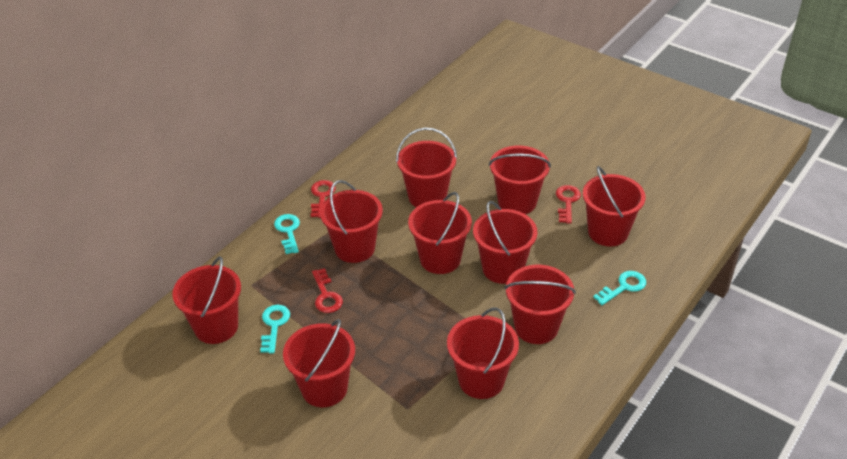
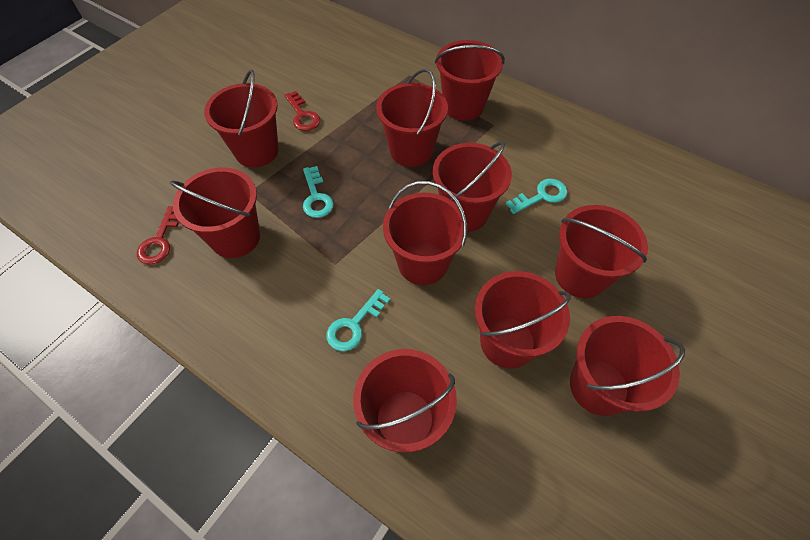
red key: [311,180,336,218] [312,268,343,313] [556,185,581,224] = 3 -> [137,206,179,265] [284,91,320,131] = 2

